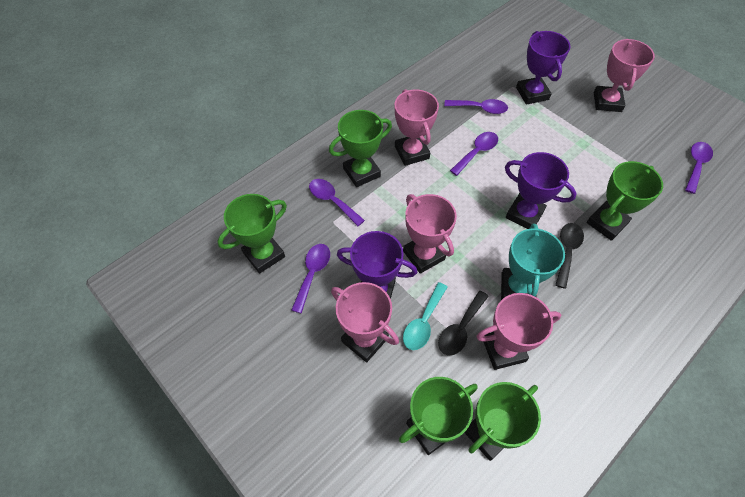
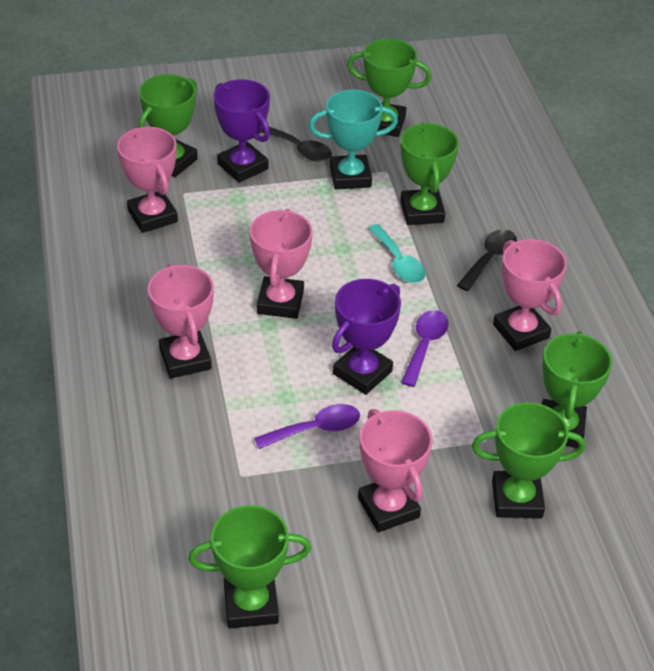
green trophy: [217,194,287,274] [329,110,392,187] [399,377,478,455] [464,382,541,461] [587,161,663,241] = 5 -> [139,74,198,178] [188,505,311,628] [347,39,431,137] [400,123,459,225] [472,402,586,518] [542,331,612,448] = 6
purple spoon: [291,244,330,313] [309,179,365,226] [444,99,508,114] [450,132,498,176] [685,142,713,194] = 5 -> [254,404,360,449] [401,310,449,387] = 2
purple trophy: [337,231,417,299] [505,152,577,229] [516,31,570,105] = 3 -> [213,79,270,183] [332,279,401,395] = 2

